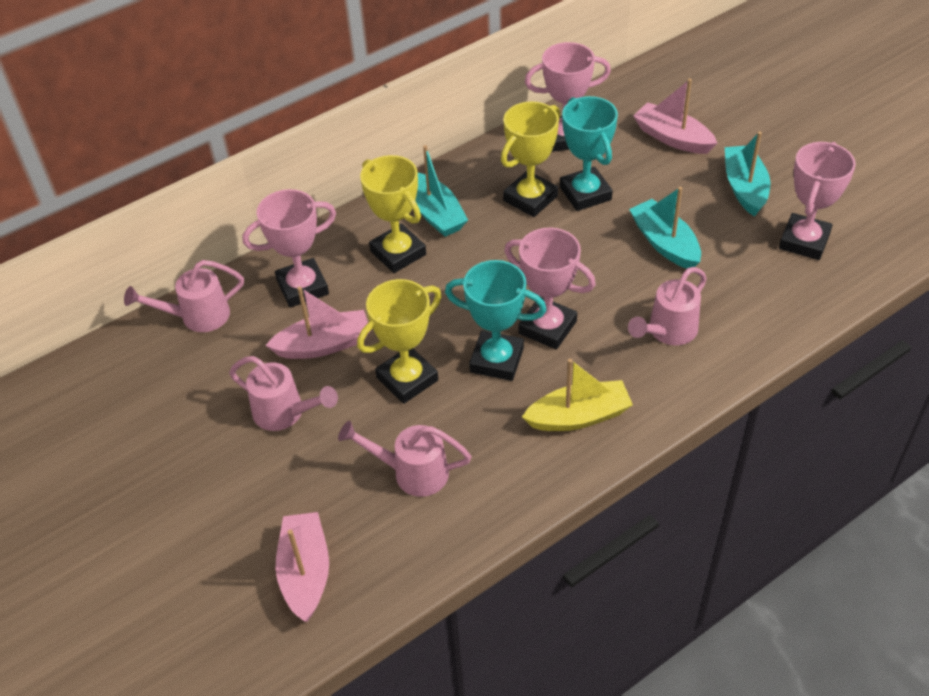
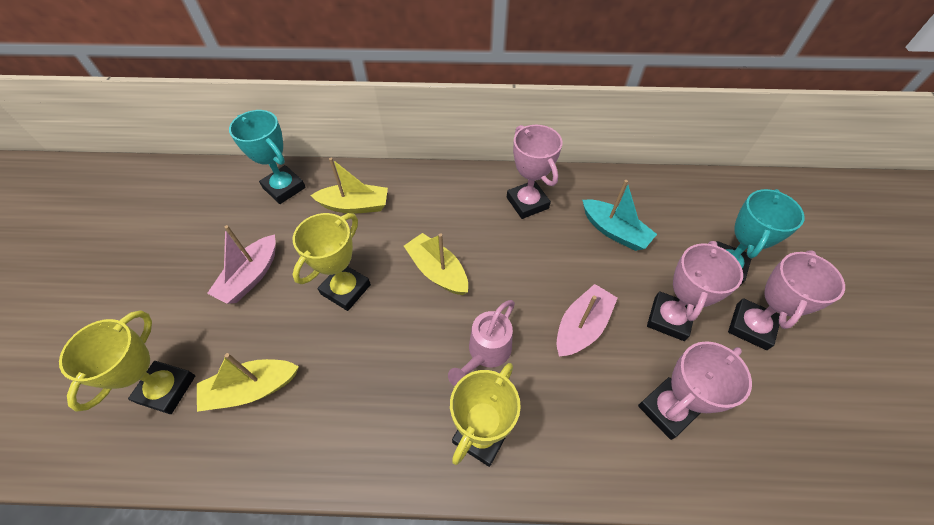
pink boat: [265,287,371,359] [275,512,329,622] [633,79,717,154] = 3 -> [207,225,276,304] [557,284,618,357] = 2
pink watering can: [124,260,244,332] [229,356,338,431] [338,421,472,497] [628,267,707,345] = 4 -> [448,300,515,386] = 1
turquoise boat: [415,145,468,237] [629,187,701,269] [725,131,770,217] = 3 -> [582,180,657,251] = 1
yellow boat: [522,359,633,431] = 1 -> [197,353,299,412] [310,158,388,214] [404,233,468,295] = 3

